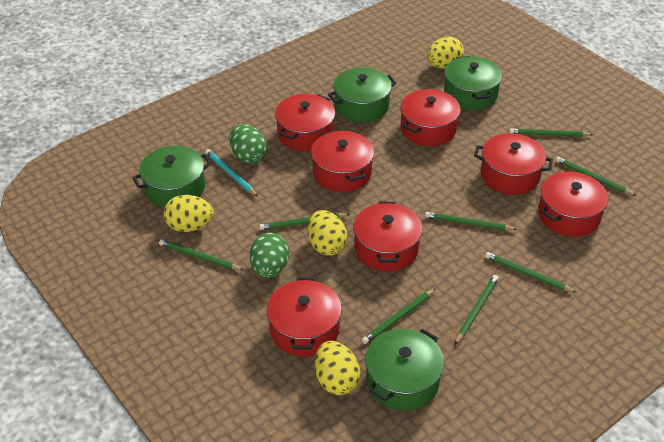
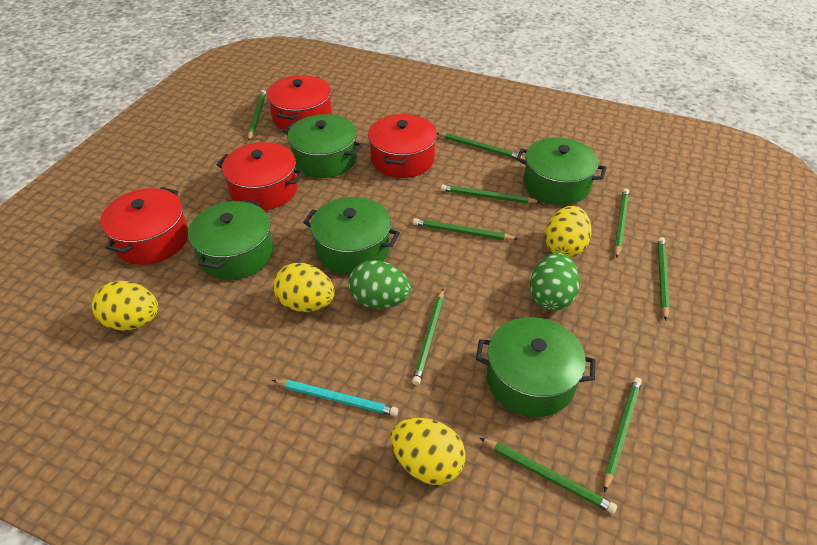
green pencil: [159,239,243,270] [259,213,350,230] [362,289,435,344] [425,212,517,230] [455,275,499,345] [485,252,577,293] [509,128,593,137] [556,157,636,196] = 8 -> [248,90,266,140] [412,289,444,385] [413,218,517,240] [437,132,522,159] [441,185,540,203] [480,438,617,514] [604,377,642,492] [614,189,629,258] [658,237,670,320] = 9
green pot: [132,146,212,208] [328,68,397,122] [365,329,444,411] [444,56,502,110] = 4 -> [188,200,273,280] [283,114,363,178] [303,197,400,274] [476,317,595,417] [516,137,606,205] = 5
red pot: [267,278,342,357] [275,94,335,151] [311,130,374,192] [353,202,422,272] [400,89,461,146] [474,133,553,195] [538,172,608,237] = 7 -> [100,187,188,265] [217,142,304,210] [267,75,332,130] [368,114,437,178] = 4

